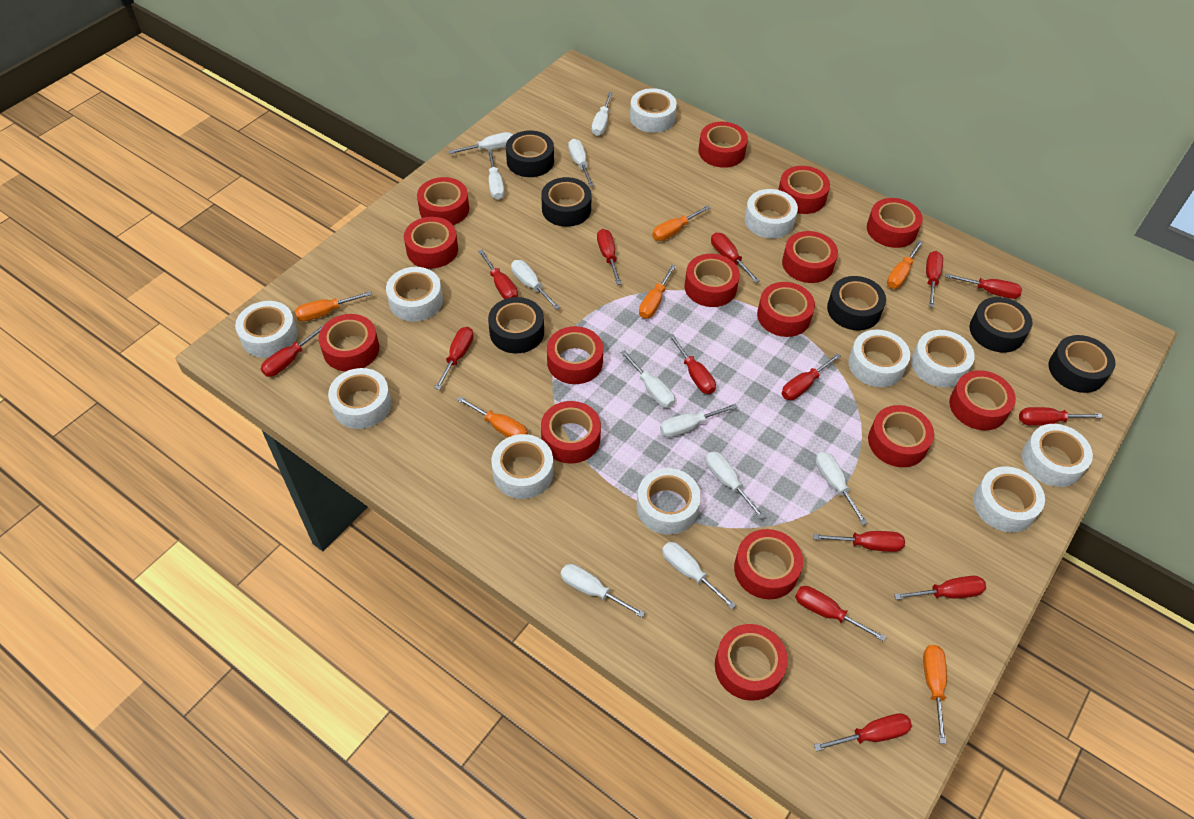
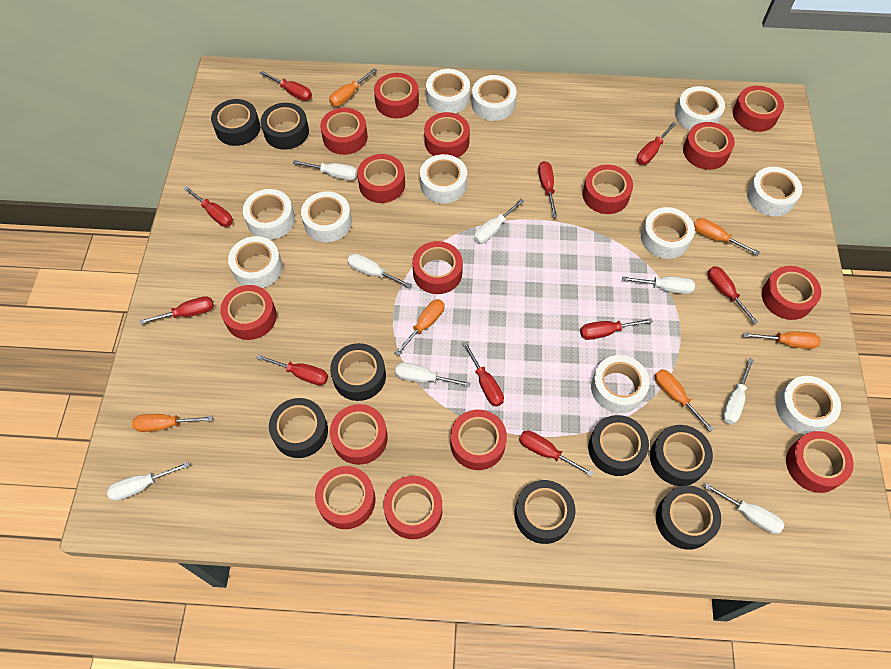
black tape: [488,297,544,353] [506,130,554,177] [541,177,592,227] [827,276,886,331] [969,297,1033,353] [1049,335,1115,393] = 6 -> [211,99,260,146] [261,103,309,150] [269,398,328,458] [330,343,386,401] [514,480,576,544] [588,415,649,476] [650,425,713,486] [656,485,721,550] = 8
red screwdriver: [261,324,325,377] [434,327,474,390] [478,250,518,299] [597,229,621,285] [669,334,716,394] [711,233,760,283] [782,353,841,400] [795,586,886,642] [813,531,905,552] [814,713,912,751] [894,576,986,600] [926,251,943,308] [945,273,1022,299] [1019,407,1103,426] = 14 -> [139,296,214,324] [183,186,233,227] [256,354,328,385] [260,71,312,101] [462,341,504,407] [519,430,594,477] [538,161,558,217] [580,318,653,340] [637,122,676,165] [708,266,759,325] = 10
white screwdriver: [448,132,513,154] [488,150,504,200] [511,260,560,310] [560,564,645,618] [568,139,594,187] [592,92,613,136] [620,350,675,408] [660,404,738,437] [662,542,736,609] [706,451,765,519] [816,452,868,525] = 11 -> [107,462,189,501] [293,160,357,180] [347,253,412,288] [395,363,471,387] [474,199,524,244] [622,276,695,294] [704,483,784,534] [722,358,754,424] = 8

